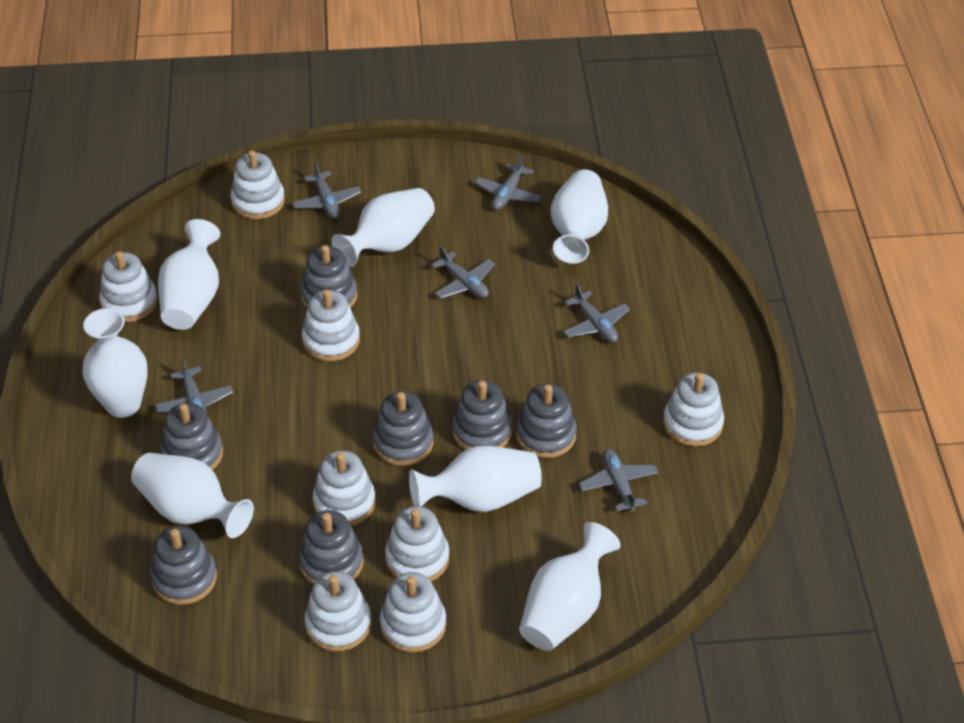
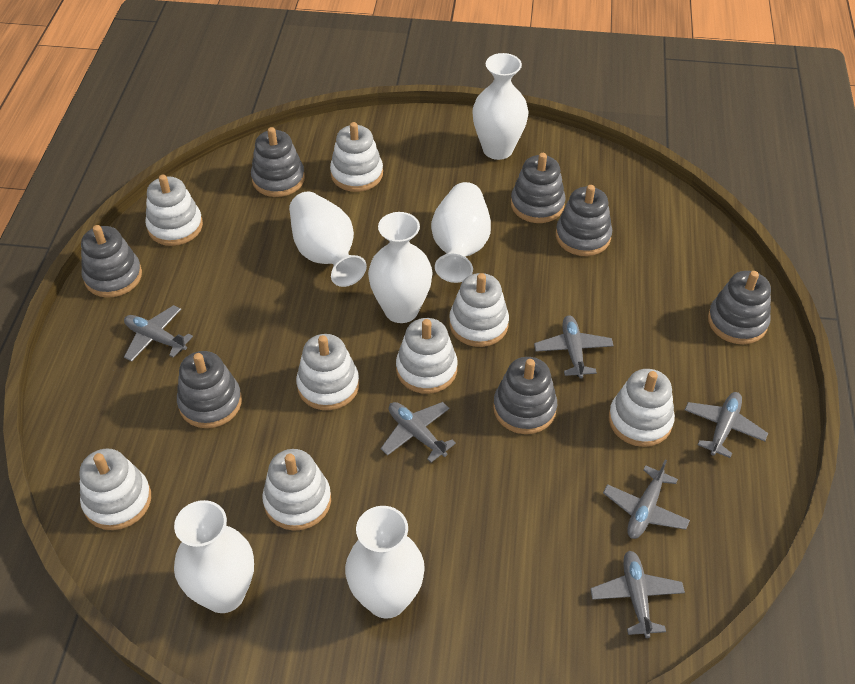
white vase: [82,308,148,418] [131,453,254,538] [158,219,220,330] [331,188,435,267] [409,446,542,512] [519,522,621,651] [550,169,608,264] = 7 -> [174,500,254,613] [289,191,367,287] [345,506,425,619] [368,212,433,323] [431,182,491,283] [472,53,529,160] = 6

